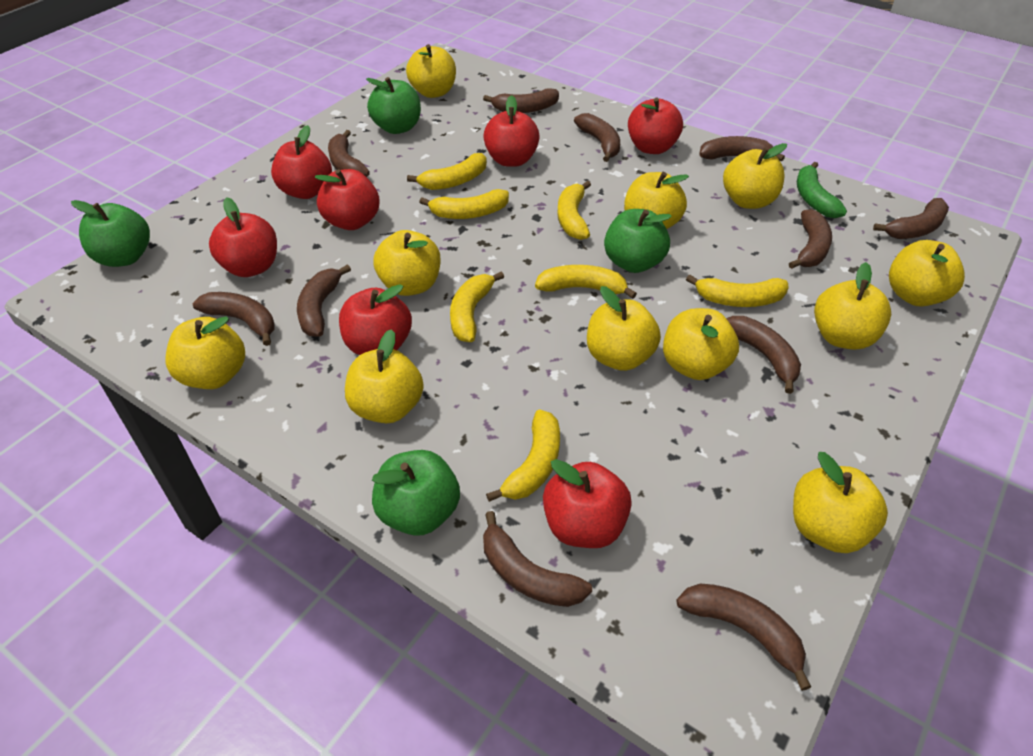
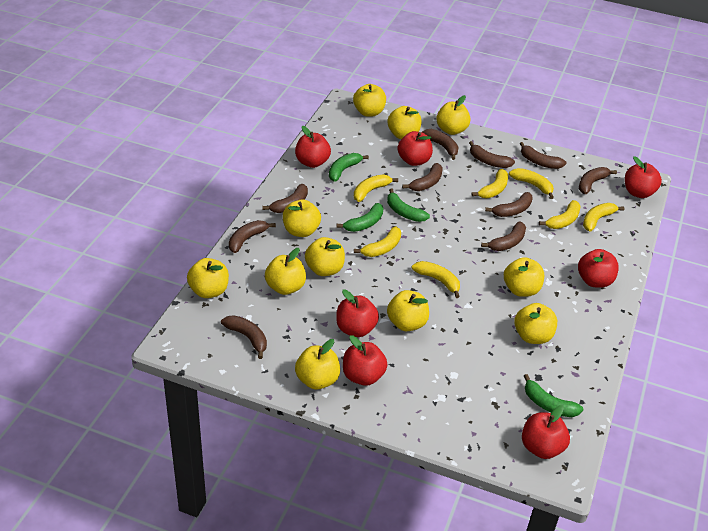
brown banana: [193,292,275,346] [297,264,351,337] [328,130,370,177] [483,88,559,113] [483,511,592,607] [574,113,620,162] [676,584,811,691] [699,136,785,161] [726,316,801,394] [789,209,832,269] [873,198,949,239] = 11 -> [221,315,267,359] [229,220,276,253] [262,184,308,213] [402,163,443,191] [422,129,459,160] [469,141,515,168] [481,221,526,251] [485,192,533,217] [520,142,567,169] [579,167,617,194] = 10
green apple: [71,200,150,267] [366,77,421,134] [372,450,460,536] [604,209,672,273] = 4 -> none = 0
green banana: [797,162,847,218] = 1 -> [329,153,369,182] [336,203,383,232] [387,188,430,222] [524,374,583,417] = 4

